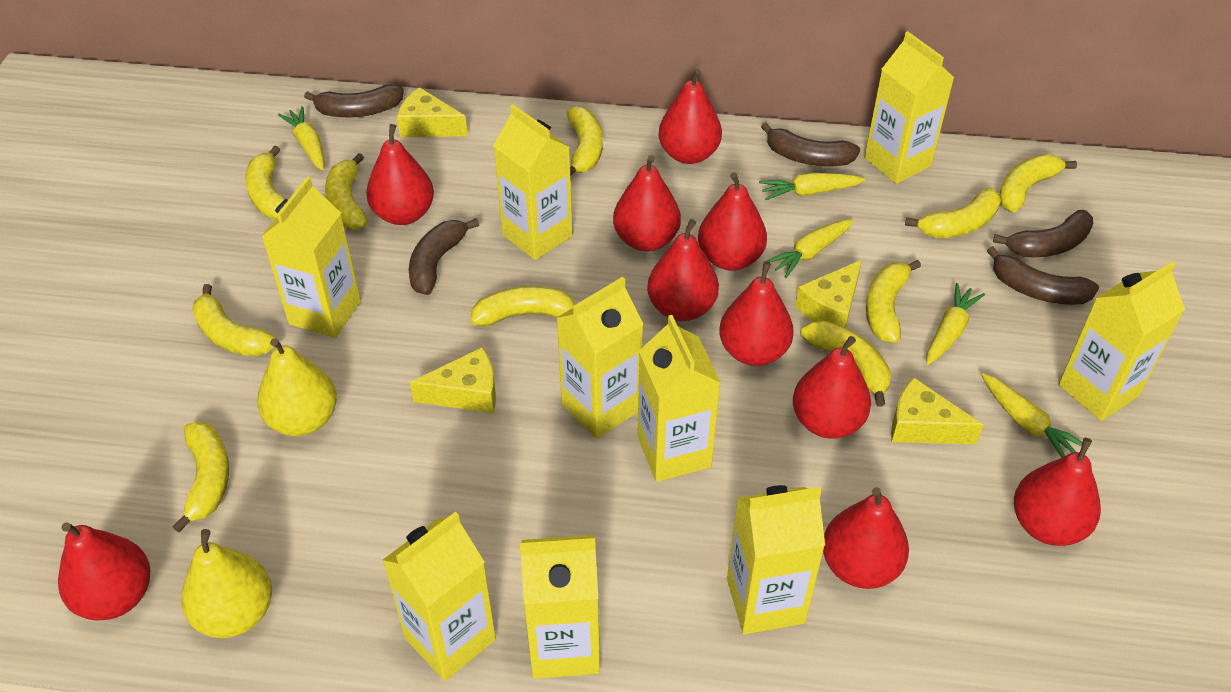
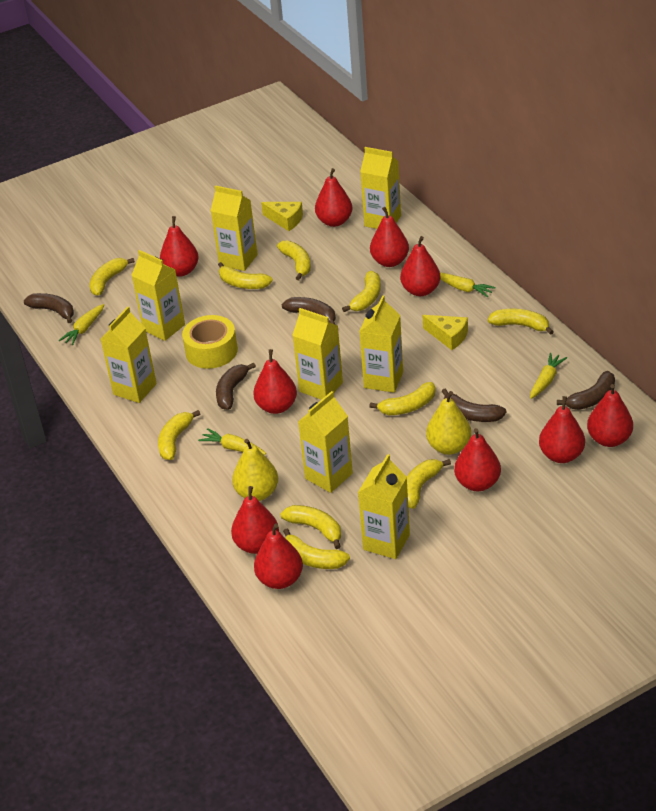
yellow carrot: [278,106,324,171] [759,173,866,200] [767,219,854,278] [926,283,985,365] [981,373,1082,458] = 5 -> [59,304,104,345] [198,428,266,455] [440,272,496,297] [530,353,567,399] = 4
yellow carton: [261,177,361,338] [383,512,496,681] [493,104,573,260] [520,535,600,679] [557,277,643,439] [637,315,721,482] [727,485,825,635] [864,31,954,184] [1058,261,1185,421] = 9 -> [101,307,157,403] [131,250,185,341] [211,185,258,271] [292,308,343,400] [298,391,353,493] [358,454,410,559] [359,295,403,393] [360,147,401,229] = 8
yellow cheese: [397,87,468,137] [410,347,496,413] [795,260,862,328] [891,378,984,444] = 4 -> [261,202,303,231] [423,315,468,350] = 2
yellow tape: none = 0 -> [182,315,238,369] = 1

